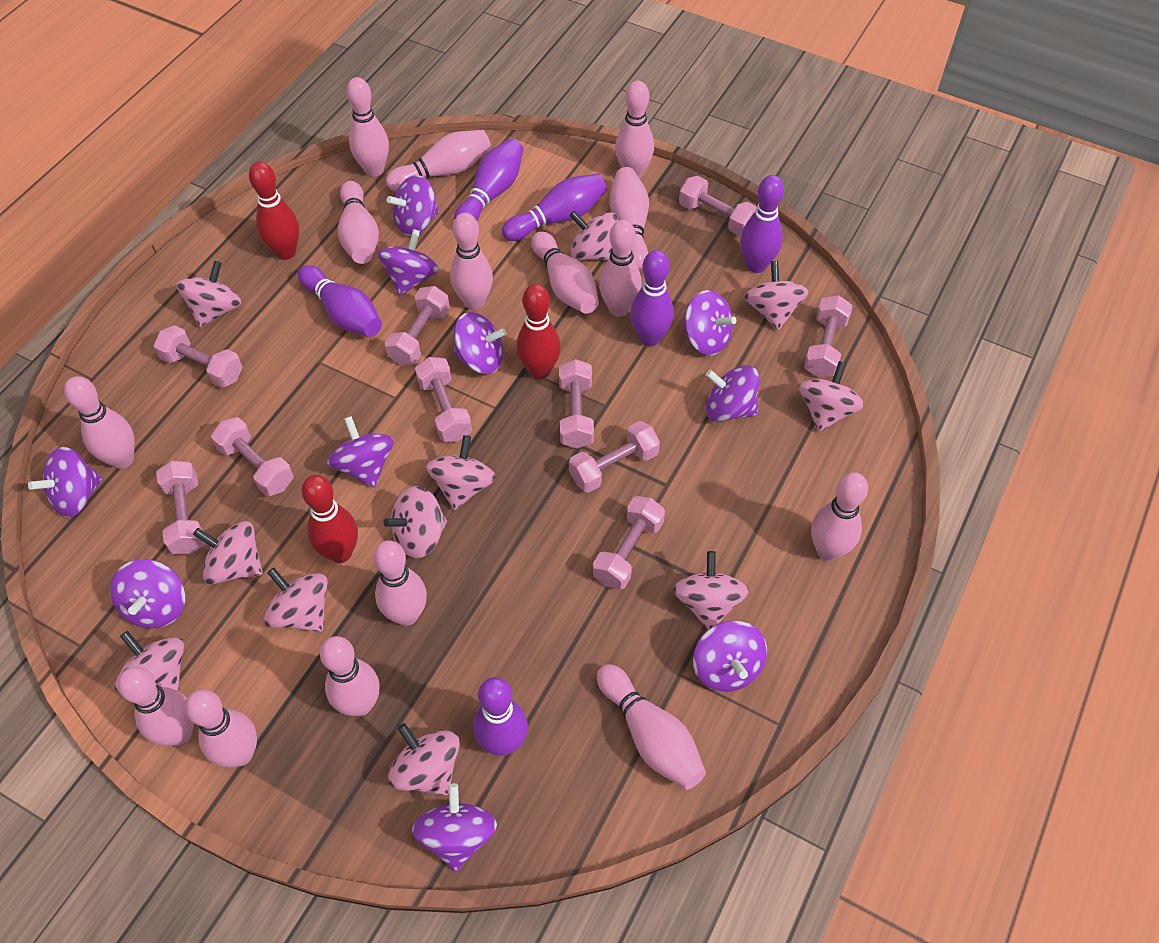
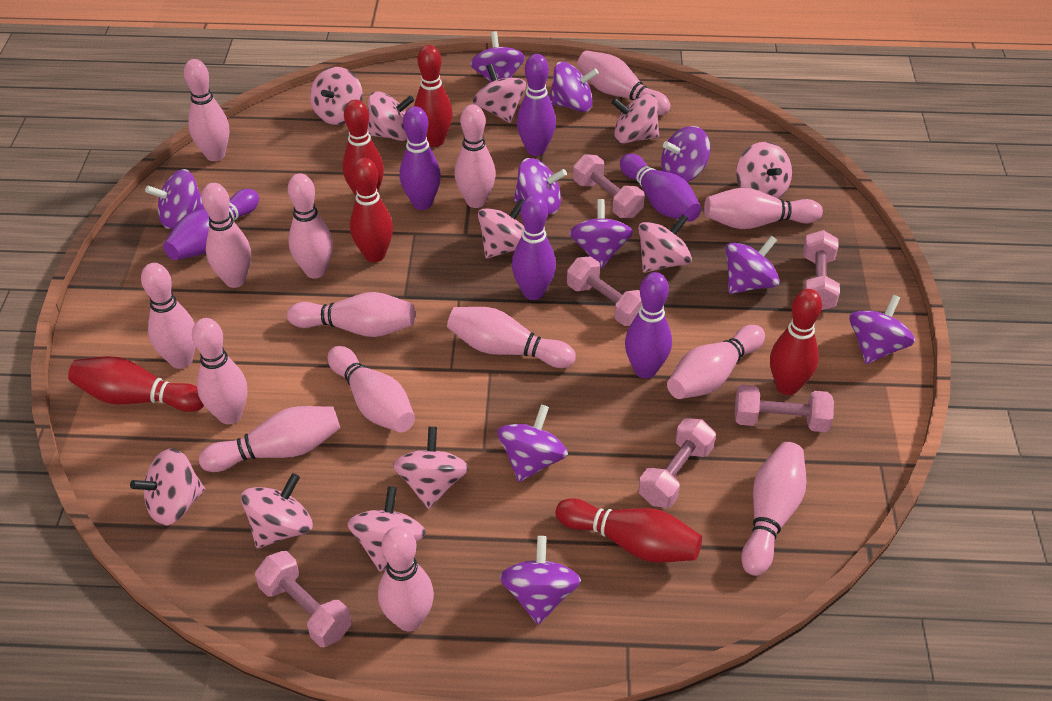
pink dumbbell: [153,325,243,388] [156,461,206,554] [211,417,293,496] [385,286,450,365] [415,357,472,442] [559,359,594,448] [569,421,660,493] [593,496,665,590] [679,176,757,236] [804,295,853,377] = 10 -> [255,551,352,647] [567,256,642,326] [573,154,645,218] [638,418,716,508] [735,385,834,432] [803,230,840,310] = 6
red bowling pin: [249,162,299,260] [301,475,358,563] [516,284,561,379] = 3 -> [68,356,204,412] [342,100,384,196] [350,158,393,262] [414,45,453,147] [556,498,702,563] [770,289,822,395] = 6

